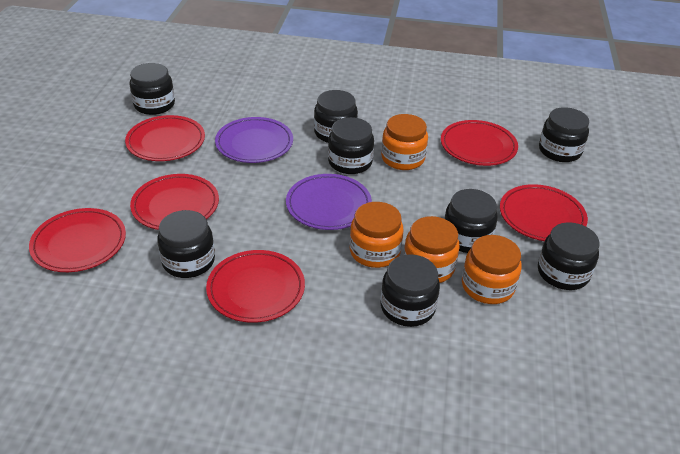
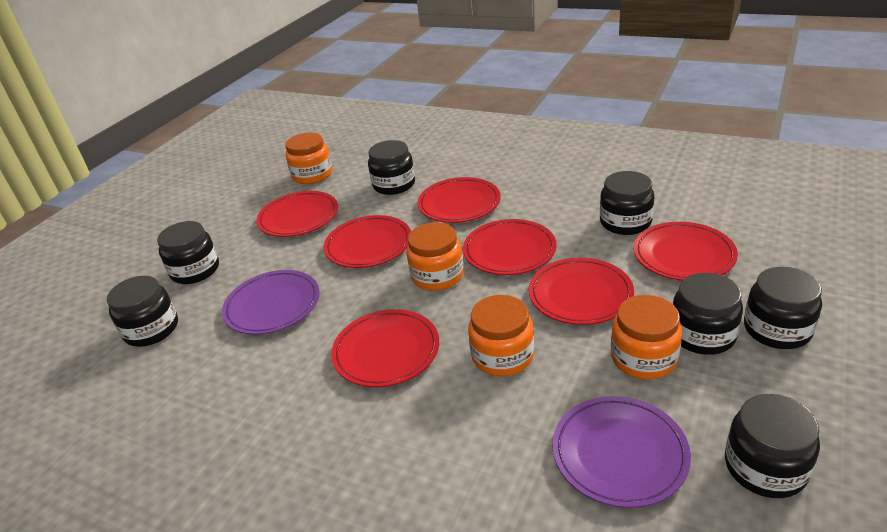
black jar: [130,63,175,115] [157,210,215,278] [314,90,358,143] [328,117,374,174] [380,254,440,327] [444,189,498,253] [538,222,600,290] [539,107,589,162] = 8 -> [107,276,178,347] [157,221,219,284] [368,140,415,195] [600,171,654,235] [673,273,743,355] [725,394,820,498] [744,267,822,349] = 7
red plate: [29,208,126,272] [125,115,205,161] [130,174,219,230] [206,250,305,323] [441,120,518,166] [500,184,588,241] = 6 -> [256,191,338,237] [324,215,411,268] [331,309,439,387] [418,177,501,223] [463,219,557,275] [529,258,634,325] [634,222,738,281] = 7

